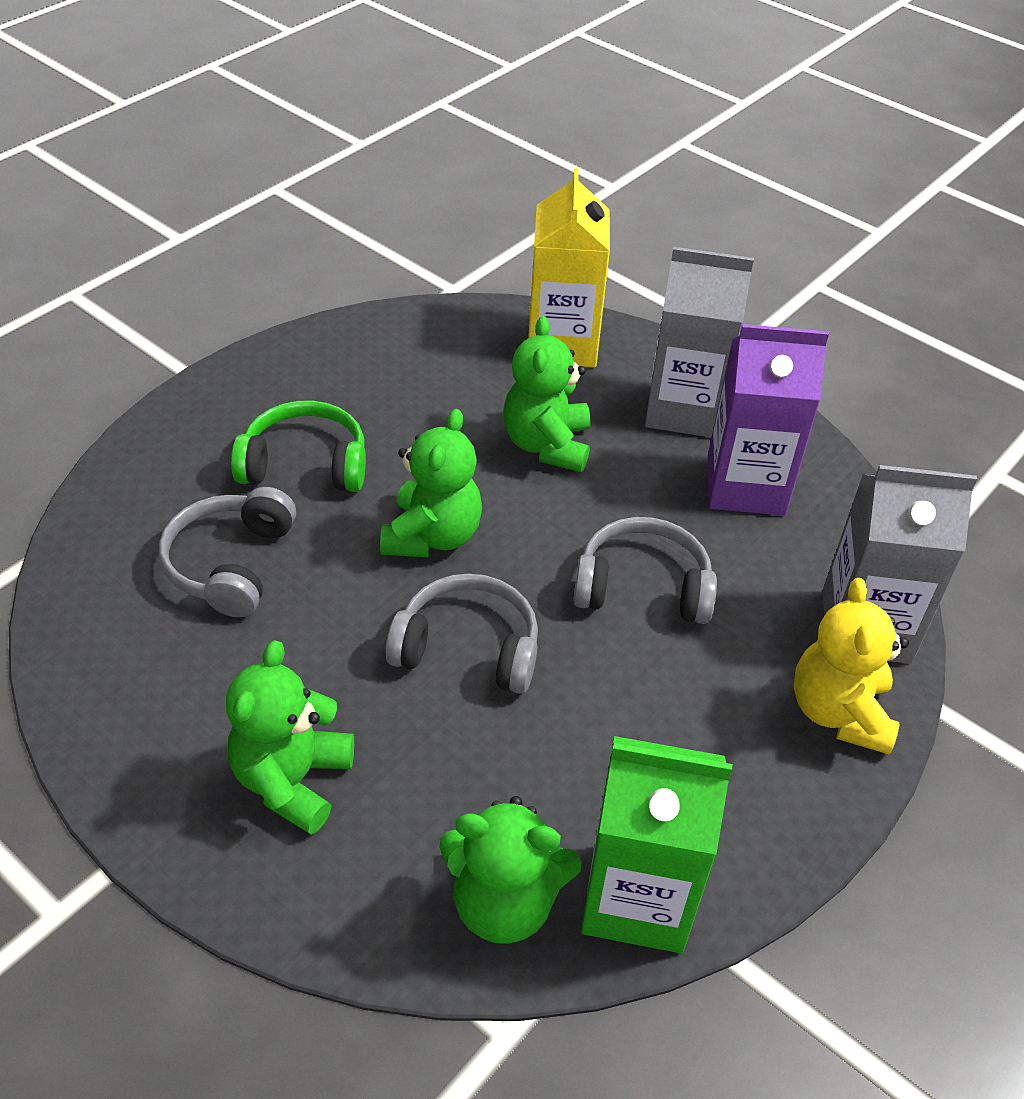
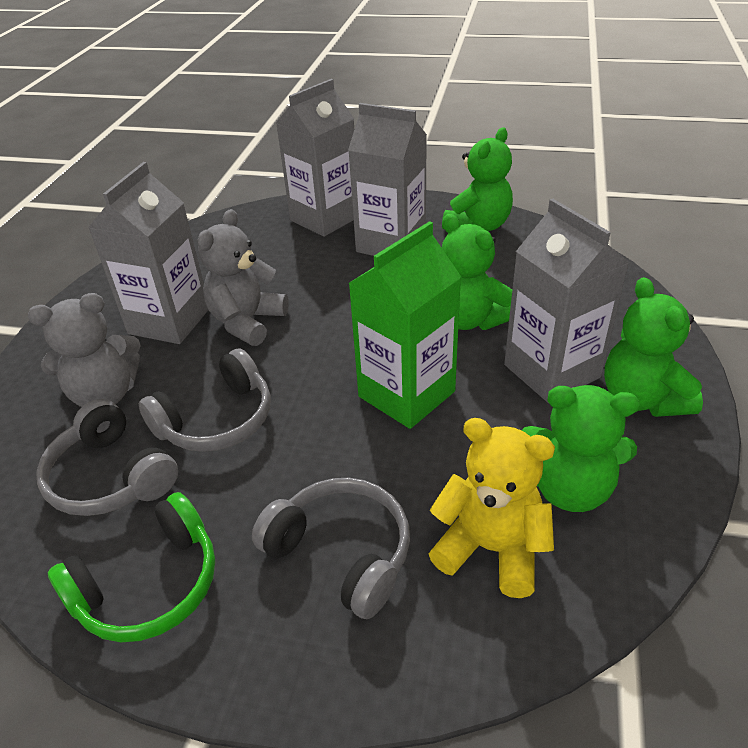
grey carton: [645,247,754,437] [822,465,977,664] = 2 -> [88,162,208,344] [276,79,354,237] [348,103,427,256] [504,199,629,403] = 4
grey teddy bear: none = 0 -> [28,293,141,407] [198,209,289,346] = 2
purple carton: [707,324,829,516] = 1 -> none = 0
yellow carton: [528,168,610,367] = 1 -> none = 0

